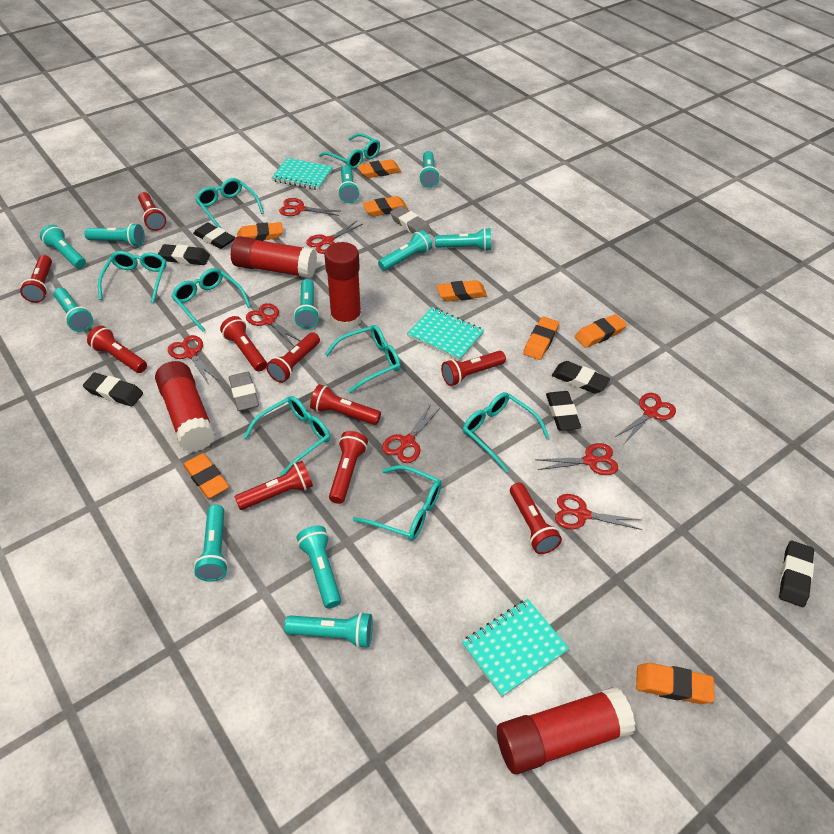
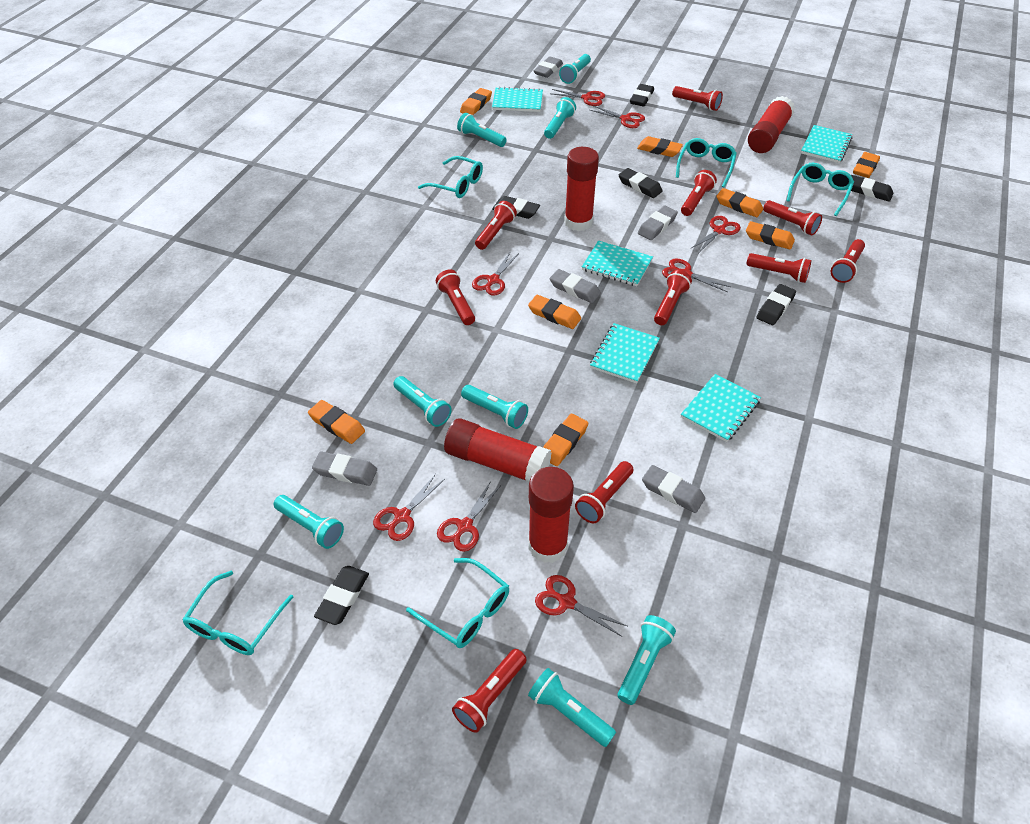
grey eraser: [229,372,259,411] [390,206,431,234] = 2 -> [312,451,377,486] [533,56,563,78] [550,269,601,303] [638,206,678,240] [642,465,705,513] = 5
turquoise flashlight: [40,225,86,269] [54,288,93,332] [84,223,145,247] [194,504,228,582] [284,612,373,648] [294,279,320,329] [297,526,341,608] [338,165,359,203] [378,230,432,271] [419,151,440,188] [435,228,491,251] = 11 -> [274,495,344,549] [393,376,452,427] [457,113,507,147] [461,385,528,429] [528,668,616,747] [544,97,576,139] [559,54,591,84] [617,615,676,705] = 8
turquoise glasses: [98,251,166,303] [171,268,251,332] [195,178,264,228] [243,396,330,476] [319,133,380,169] [325,325,401,393] [353,465,442,541] [463,392,549,472] = 8 -> [182,571,294,655] [406,558,509,648] [418,156,483,198] [676,138,737,187] [787,163,854,216] = 5
turquoise notebook: [272,158,333,190] [407,307,484,361] [462,599,569,697] = 3 -> [492,87,543,112] [582,241,653,286] [590,323,660,384] [681,374,761,442] [801,125,853,163] = 5

